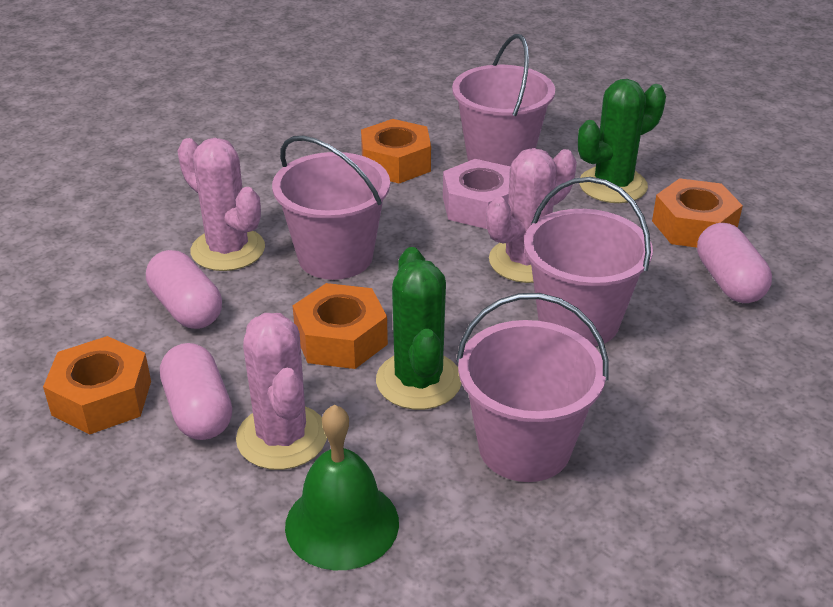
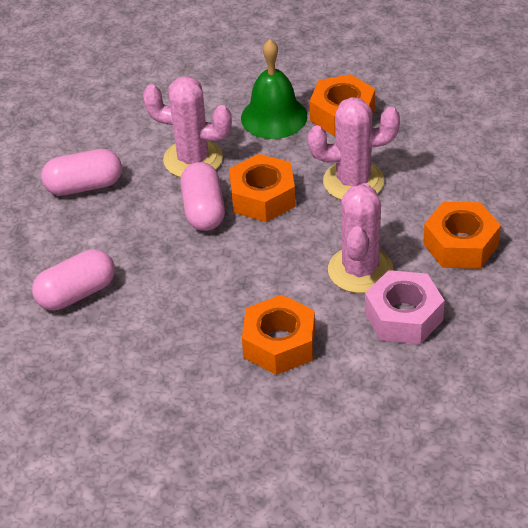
green cactus: [376,247,462,410] [578,79,666,203] = 2 -> none = 0
pink bucket: [272,136,390,280] [452,34,555,167] [456,293,609,482] [524,177,653,346] = 4 -> none = 0

